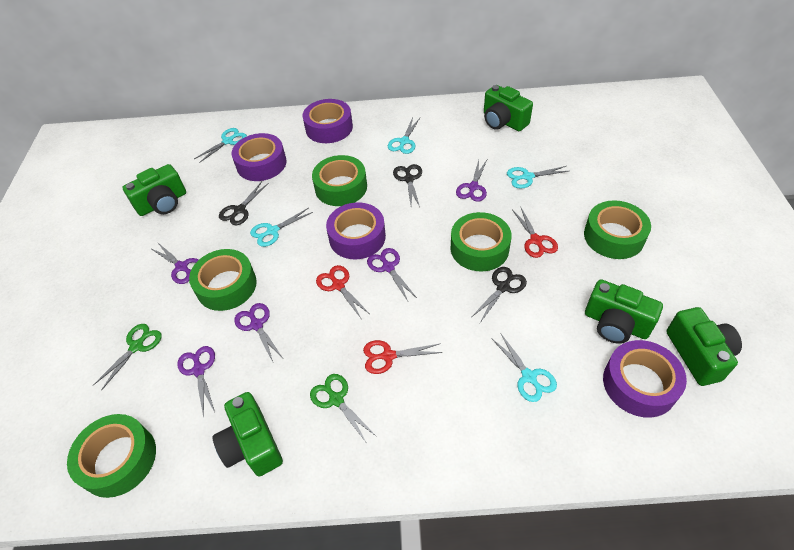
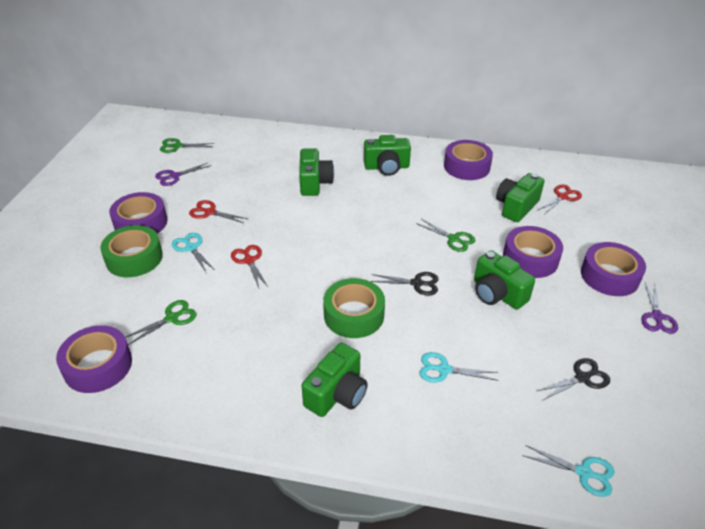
black scissors: [219,182,269,225] [393,164,422,207] [472,267,527,323] = 3 -> [371,272,439,295] [537,358,610,400] = 2
green scissors: [93,324,162,391] [310,374,376,442] = 2 -> [125,300,197,345] [160,138,214,153] [416,219,475,252] = 3
green tape: [67,414,156,498] [189,249,257,311] [312,155,367,206] [450,212,512,271] [584,200,651,259] = 5 -> [100,225,163,277] [323,278,385,338] = 2
purple scissors: [150,242,199,284] [177,346,215,418] [234,303,283,362] [367,248,417,301] [456,160,487,202] = 5 -> [155,162,212,186] [641,283,678,334] = 2
purple tape: [232,133,286,181] [302,99,353,143] [326,203,386,259] [603,340,687,418] = 4 -> [56,325,132,393] [109,192,167,234] [444,140,493,180] [503,226,563,278] [581,242,646,296] = 5
turquoise scissors: [194,128,247,163] [250,208,313,247] [388,117,420,154] [491,333,557,402] [507,166,569,189] = 5 -> [172,233,215,272] [419,352,498,383] [522,445,615,497] = 3

